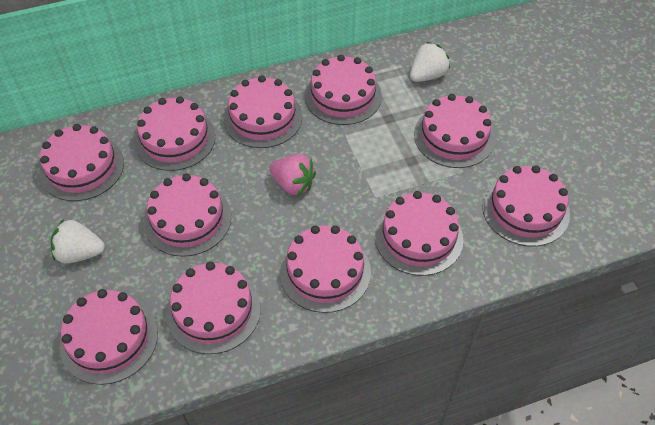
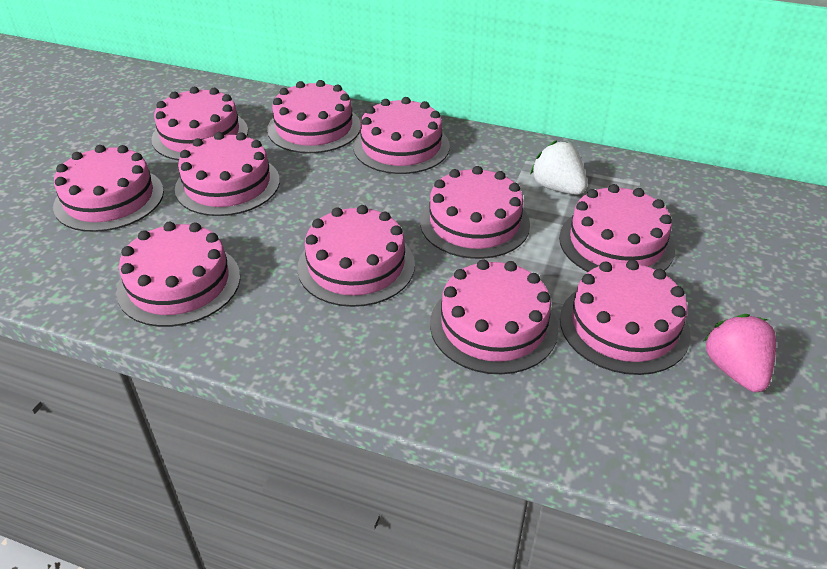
white strawberry: [51,219,105,264] [410,42,450,82] = 2 -> [530,140,587,195] = 1

